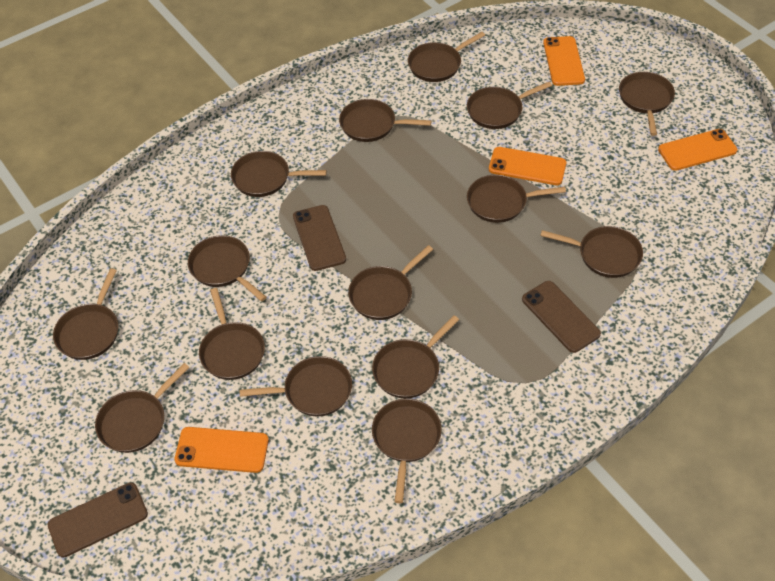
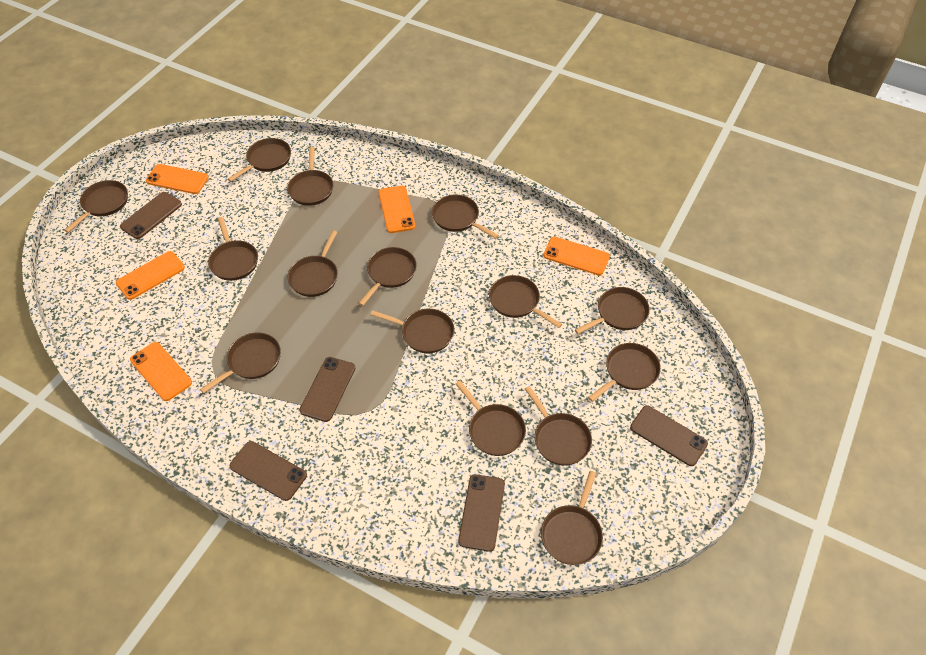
brown phone: [48,482,148,557] [293,205,346,271] [522,281,601,353] = 3 -> [120,192,182,239] [230,441,307,501] [299,357,355,422] [458,474,505,552] [630,405,708,466] = 5
orange phone: [175,427,269,473] [489,147,566,185] [543,36,585,86] [658,129,737,171] = 4 -> [116,251,185,300] [130,342,192,401] [146,164,209,194] [379,186,415,233] [543,237,610,275] = 5

